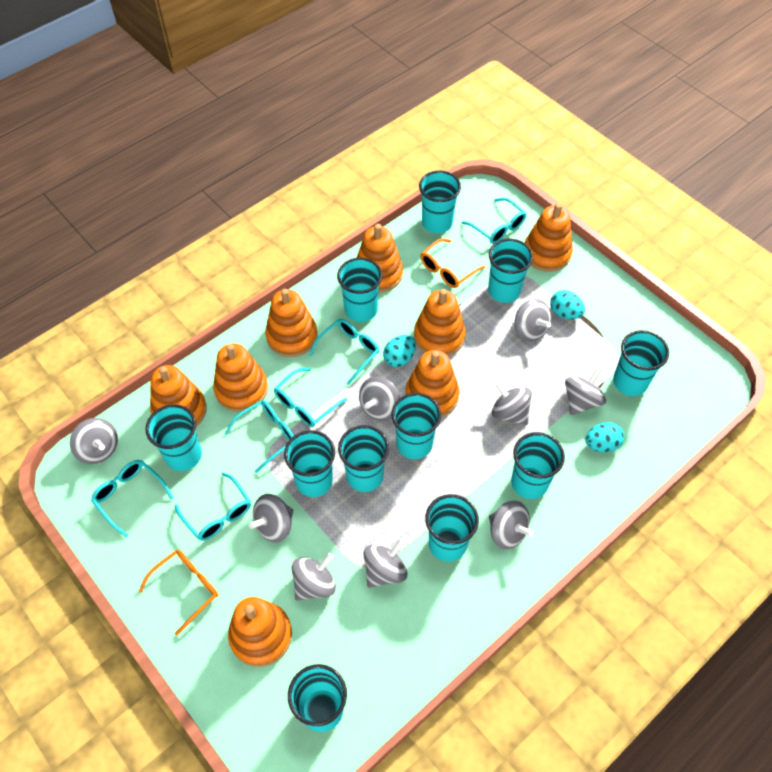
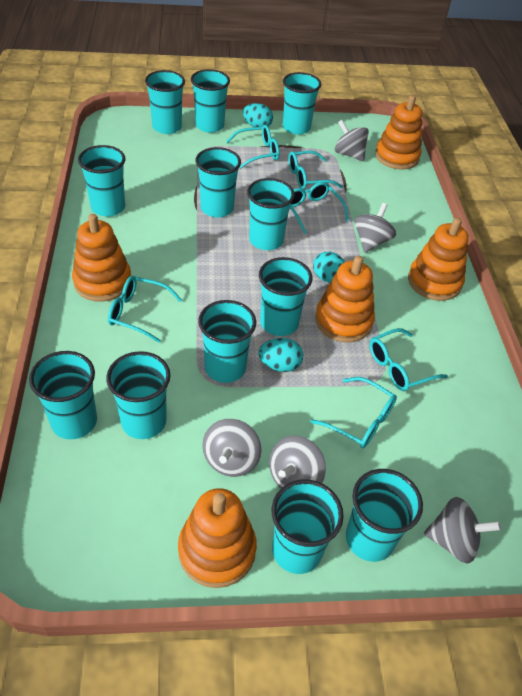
grey spinning top: [70,418,118,464] [249,494,293,542] [291,553,336,601] [359,377,400,421] [364,539,407,588] [489,501,534,549] [492,381,532,425] [515,299,551,342] [565,367,606,415] = 9 -> [202,419,262,477] [269,435,326,488] [335,120,369,161] [354,203,396,253] [424,497,501,564] = 5
orange glasses: [139,550,218,635] [420,238,486,288] = 2 -> none = 0
orange stacking toy: [150,365,206,427] [213,343,268,412] [228,597,292,667] [265,289,318,357] [357,224,403,293] [405,350,459,417] [414,289,466,356] [525,203,573,272] = 8 -> [72,214,131,302] [178,488,257,588] [315,256,375,342] [375,95,422,169] [408,218,469,301] = 5
turquoise cup: [145,404,202,471] [284,430,335,497] [288,664,347,732] [337,258,382,322] [338,425,389,492] [392,393,441,459] [419,171,461,233] [425,494,479,562] [488,239,533,303] [511,432,565,499] [613,330,669,396] = 11 -> [29,351,97,439] [78,145,125,217] [106,351,171,439] [145,70,185,134] [191,69,230,133] [195,147,241,218] [198,300,256,383] [247,178,295,250] [259,257,312,336] [272,479,344,574] [283,72,321,135] [346,469,423,562] = 12

